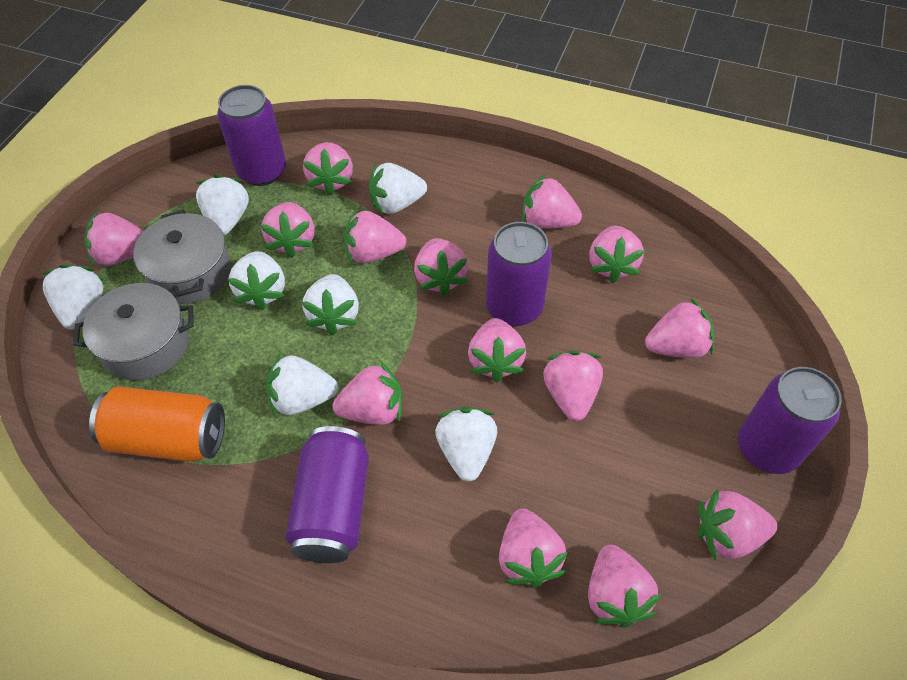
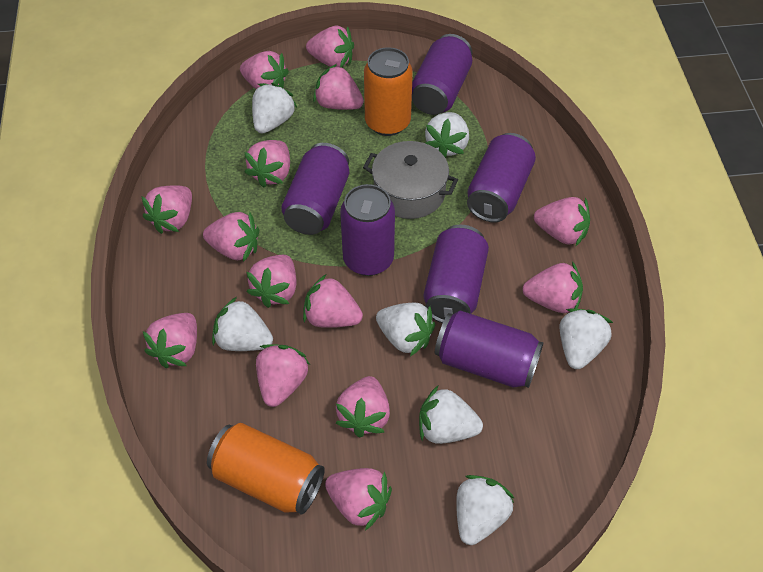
grey pot: [73,283,194,381] [133,210,231,304] = 2 -> [363,141,458,219] = 1
orange can: [89,386,225,462] = 1 -> [207,423,325,515] [364,47,413,136] = 2
purple can: [217,85,286,186] [285,426,369,563] [486,222,552,326] [738,367,842,474] = 4 -> [281,143,349,235] [340,184,395,276] [412,34,472,115] [424,225,489,323] [435,310,543,388] [467,133,536,222] = 6

